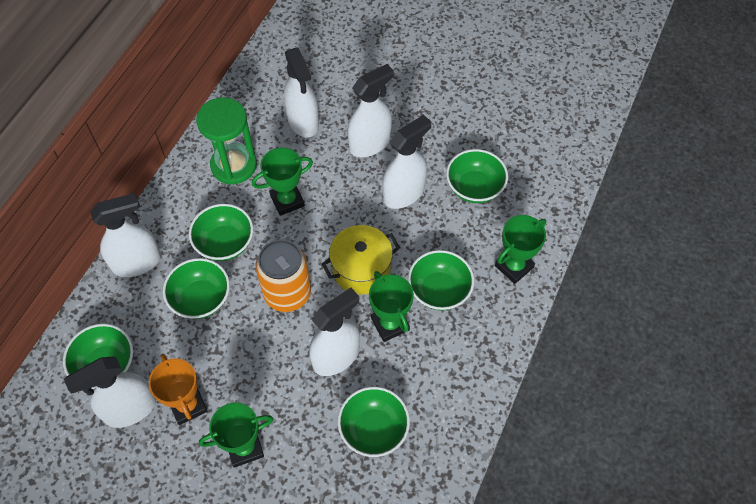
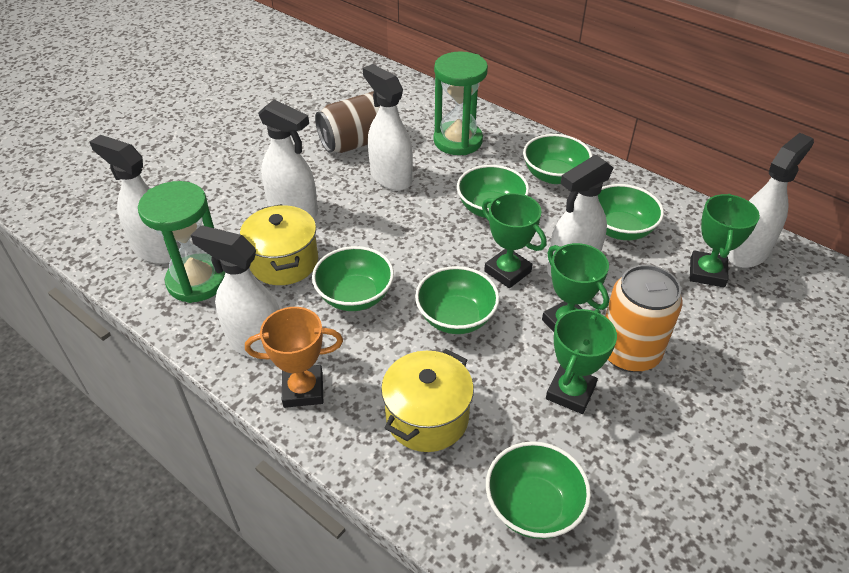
brown can: none = 0 -> [315,91,399,153] = 1
green hourglass: [196,98,257,185] = 1 -> [138,181,225,303] [434,51,488,155] = 2
yellow pot: [322,225,400,295] = 1 -> [240,204,318,285] [381,349,474,452] = 2

